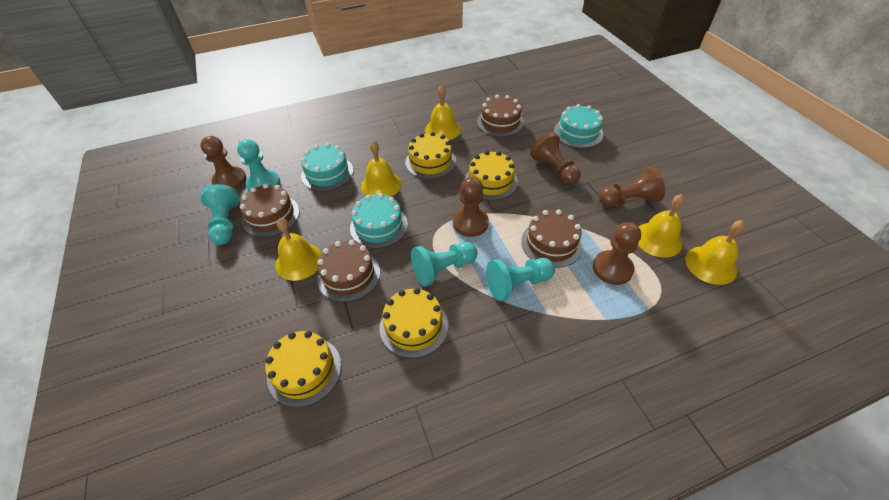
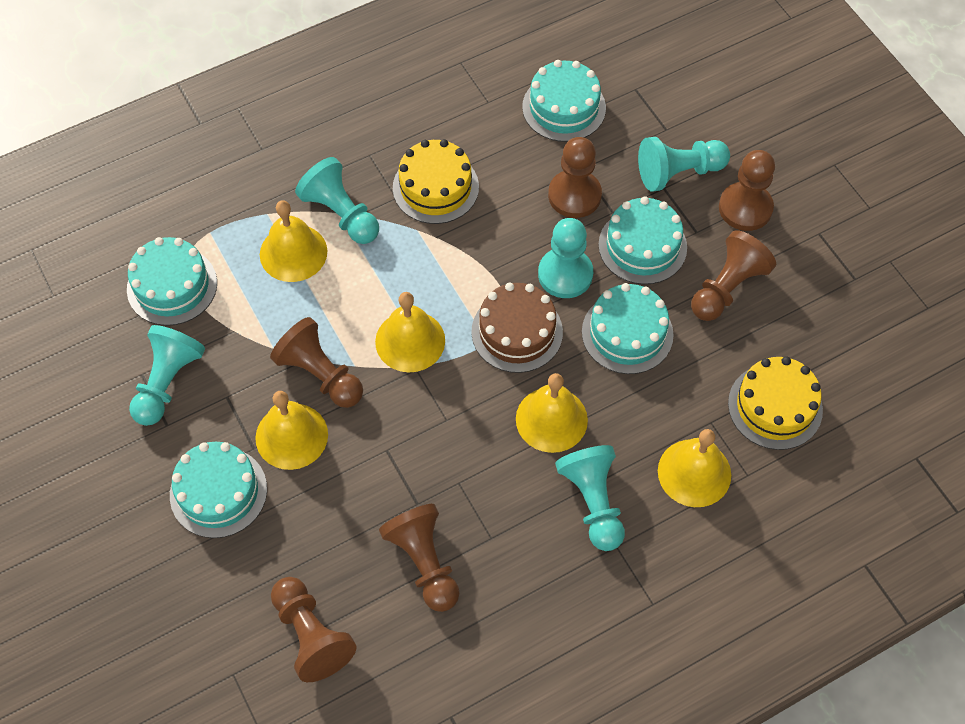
brown cake: [240,184,299,237] [317,240,380,302] [477,95,524,137] [521,209,583,268] = 4 -> [471,282,563,373] = 1
brown pawn: [200,136,246,189] [453,177,489,237] [530,132,581,185] [593,222,641,285] [599,167,665,207] = 5 -> [270,317,363,408] [271,577,357,682] [379,504,460,612] [548,137,602,218] [691,230,776,321] [719,150,775,231] = 6
turquoise cake: [301,143,353,191] [350,193,408,249] [554,104,603,148] = 3 -> [127,237,217,326] [170,442,267,538] [522,60,606,142] [582,283,674,374] [598,196,687,284] = 5
turquoise pawn: [201,184,240,245] [237,139,280,191] [411,242,477,287] [486,258,555,301] = 4 -> [129,325,205,426] [295,157,379,244] [538,218,593,298] [555,445,625,551] [638,137,730,191] = 5
yellow cake: [265,331,341,407] [379,288,448,358] [405,132,456,179] [465,151,518,200] = 4 -> [393,139,479,224] [728,356,823,450] = 2

